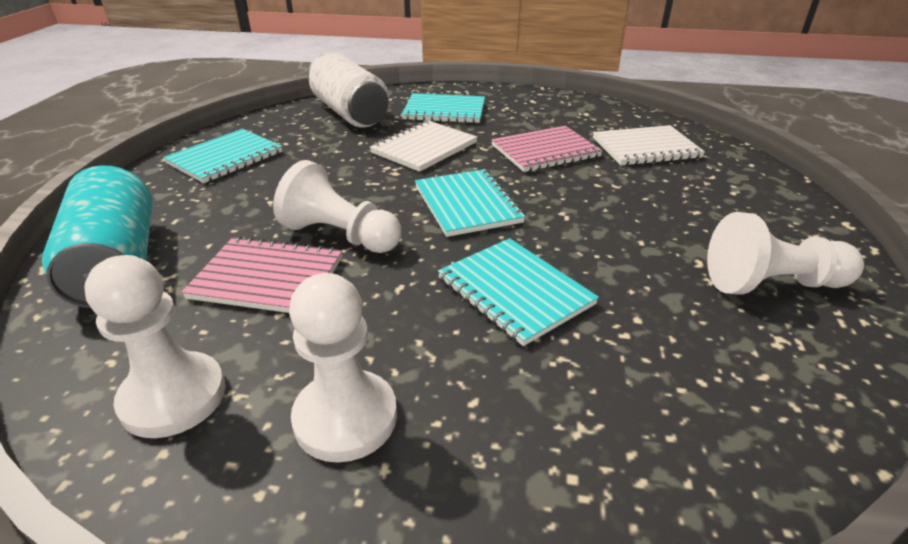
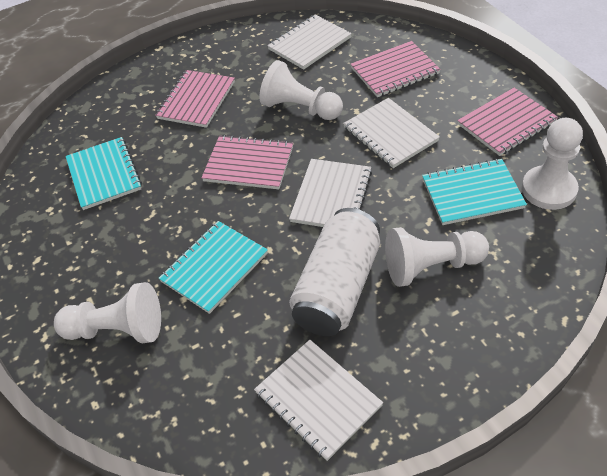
pink notebook: [182,236,342,313] [491,126,603,172] = 2 -> [155,70,235,128] [201,135,293,189] [351,41,441,97] [457,88,558,156] = 4
turquoise can: [42,165,152,308] = 1 -> none = 0
turquoise notebook: [163,129,282,183] [401,93,485,123] [415,169,525,237] [438,238,599,346] = 4 -> [66,137,142,210] [158,221,268,314] [422,158,527,225] = 3
white notebook: [370,120,477,172] [593,125,705,166] = 2 -> [254,340,383,461] [267,15,352,70] [289,159,372,227] [343,98,440,168] = 4

